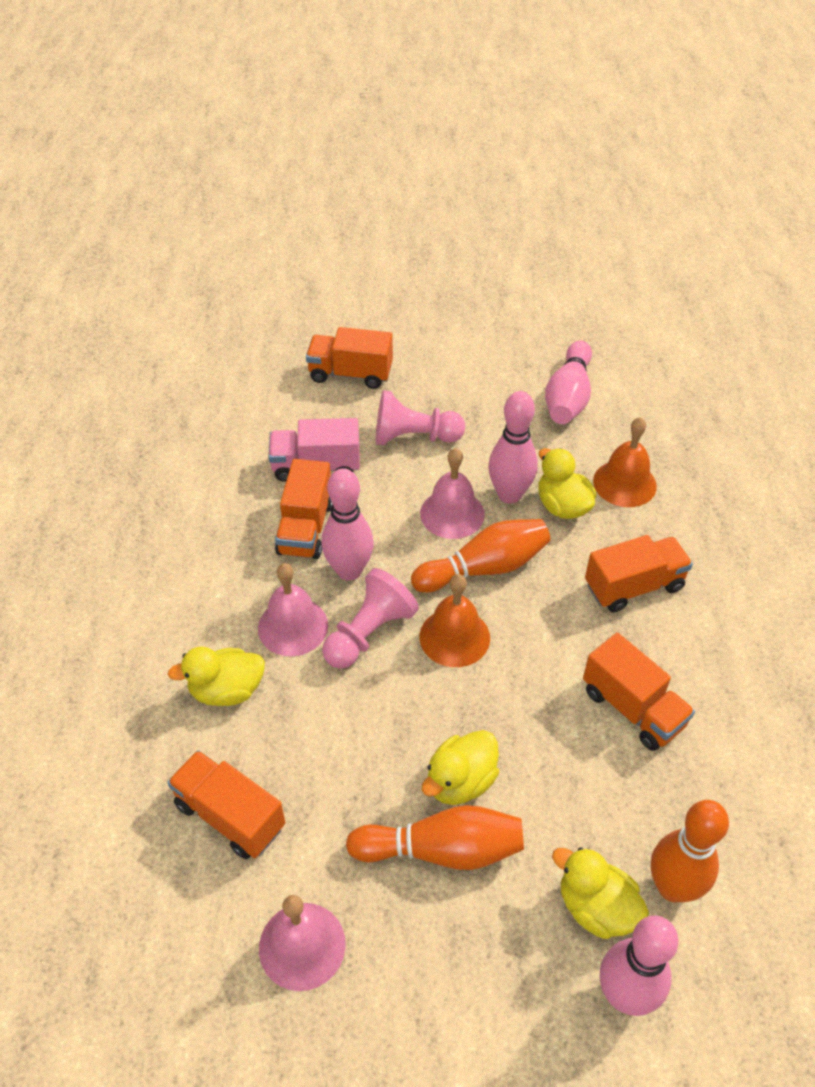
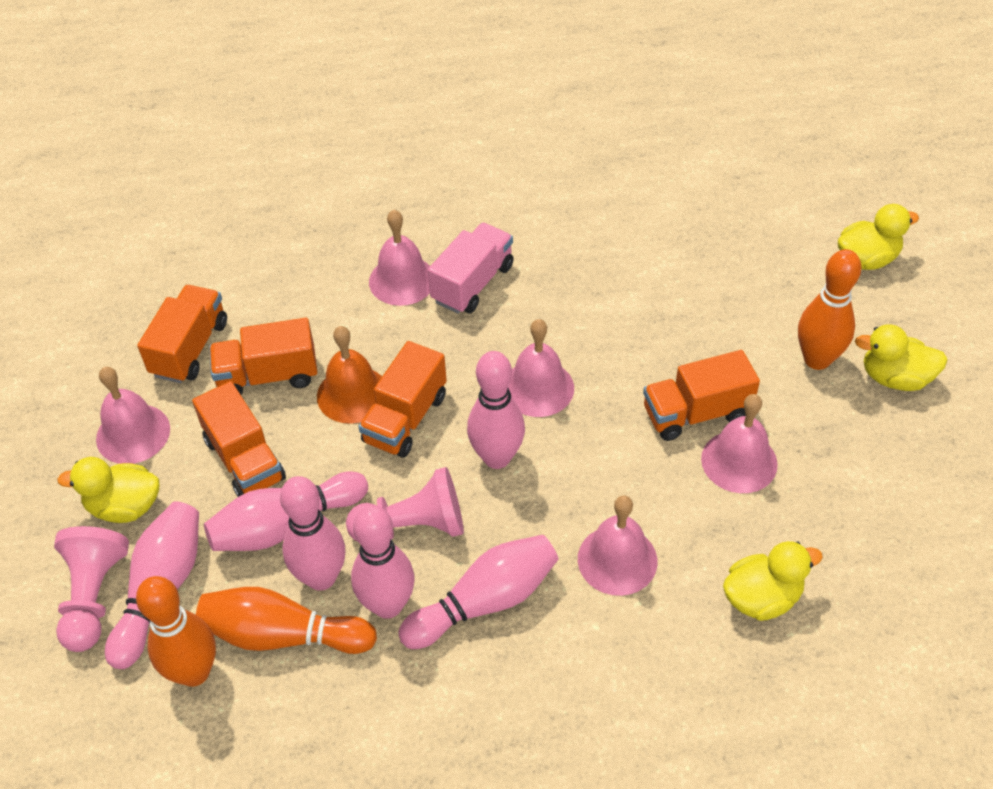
orange bell: [420,574,490,667] [593,417,657,507] = 2 -> [317,326,382,424] = 1
pink bell: [258,563,328,656] [259,895,346,991] [420,448,485,539] = 3 -> [96,367,170,464] [369,210,430,306] [508,319,574,417] [578,496,657,596] [701,394,778,493] = 5
pink bowling pin: [322,468,374,581] [488,391,538,504] [545,341,592,424] [600,916,679,1016] = 4 -> [105,501,199,669] [204,471,368,551] [280,476,345,591] [351,505,415,619] [398,535,558,649] [467,351,525,469] = 6

